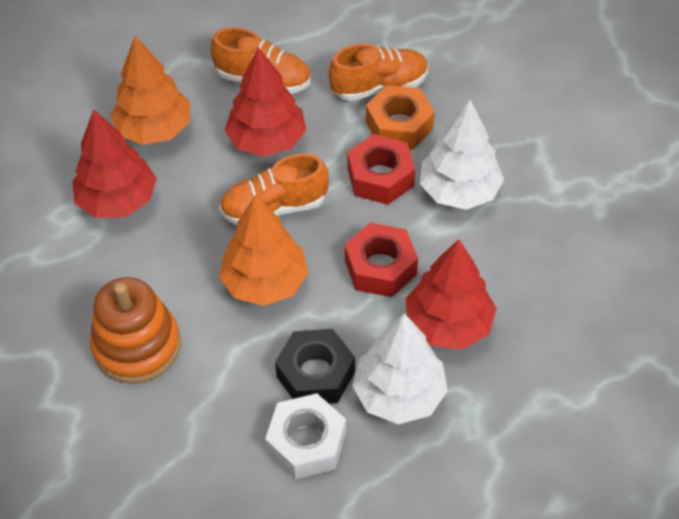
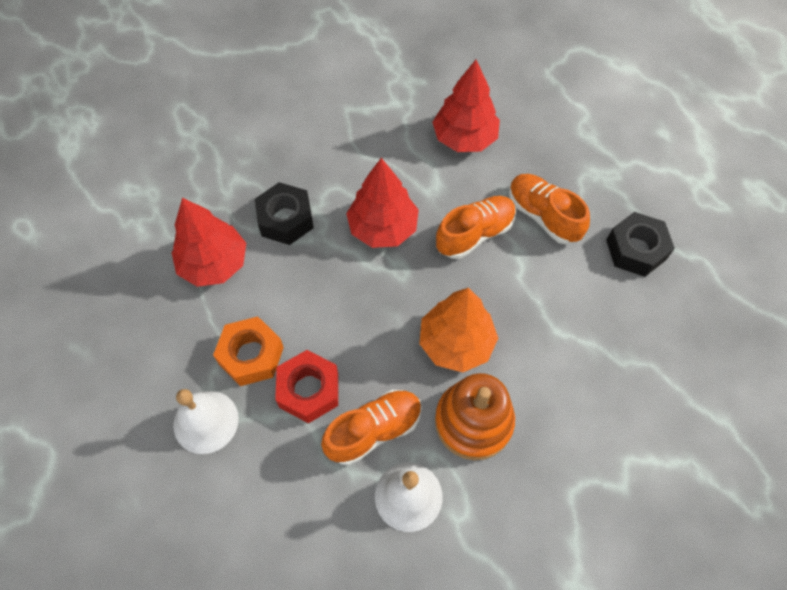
black nut: [275,329,355,404] = 1 -> [255,182,314,245] [606,212,675,277] = 2
orange tree: [110,36,190,145] [219,195,308,306] = 2 -> [419,288,498,372] = 1
red nut: [345,223,418,297] [347,134,415,205] = 2 -> [275,350,338,424] = 1
white bell: none = 0 -> [174,389,239,454] [375,463,442,532] = 2
white nut: [265,393,346,479] = 1 -> none = 0
white tree: [352,313,448,424] [420,99,504,210] = 2 -> none = 0

